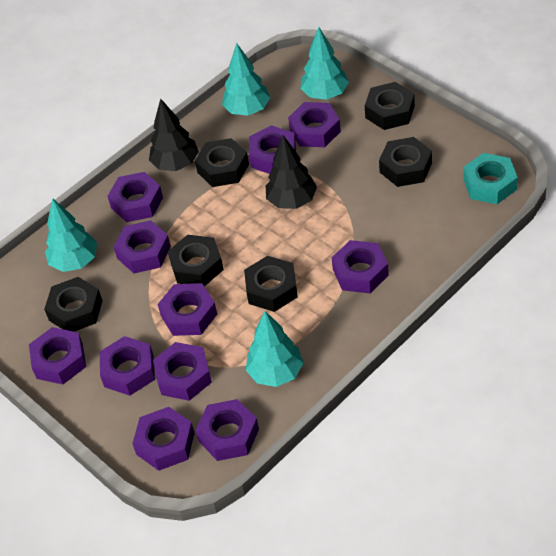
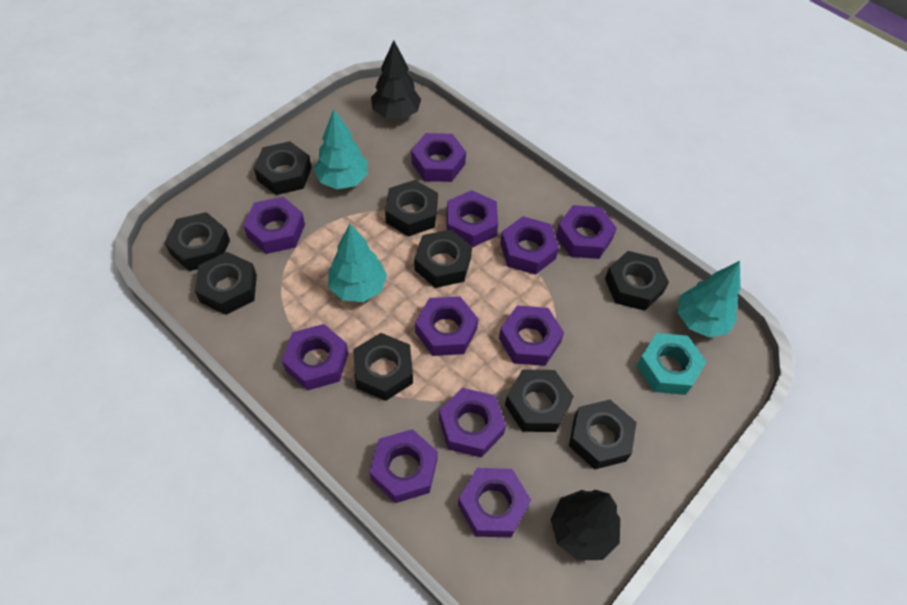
black nut: [44,277,102,332] [168,235,224,286] [195,138,249,187] [244,256,298,312] [365,82,415,130] [379,137,432,187] = 6 -> [165,212,230,271] [195,252,257,315] [254,141,311,195] [353,333,413,401] [385,180,438,236] [414,229,472,288] [505,370,574,432] [569,400,637,469] [605,251,669,311] = 9
turquoise tree: [45,198,97,272] [222,43,270,116] [246,311,303,387] [300,27,349,100] = 4 -> [314,109,368,189] [328,224,387,302] [678,261,741,338] = 3

